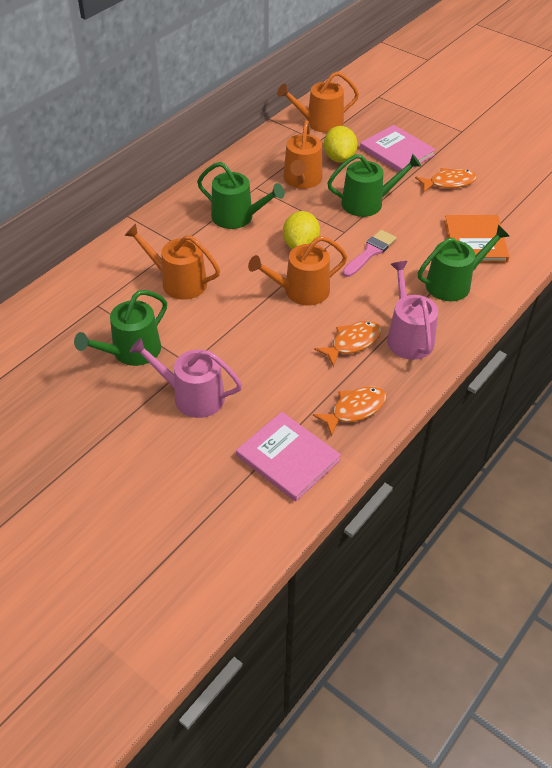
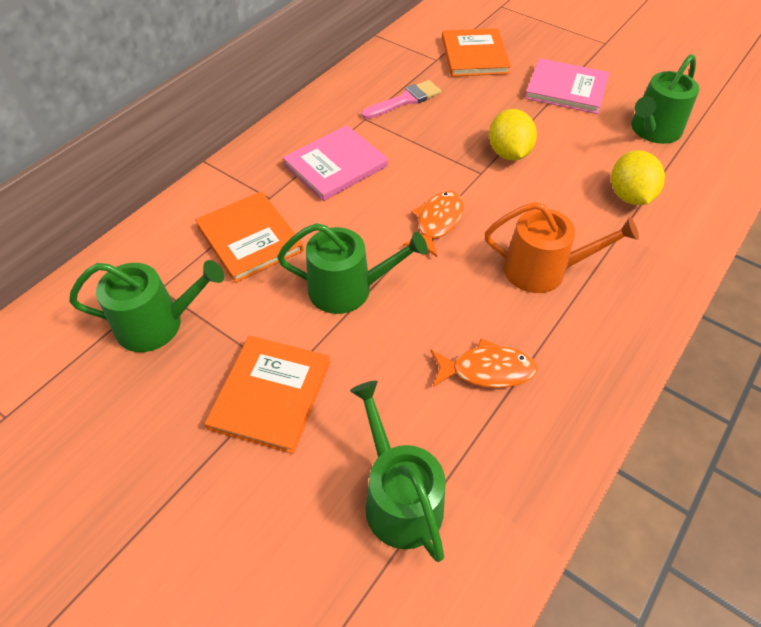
orange book: [444,215,509,263] = 1 -> [195,191,304,283] [205,336,330,454] [442,28,511,77] = 3
orange fish: [313,386,386,436] [314,321,381,367] [415,168,477,192] = 3 -> [403,190,464,257] [430,338,537,388] = 2
orange watering can: [124,224,220,300] [248,236,347,305] [277,71,359,133] [283,120,322,189] = 4 -> [485,202,639,293] = 1
pink watering can: [129,338,242,418] [387,261,438,360] = 2 -> none = 0

